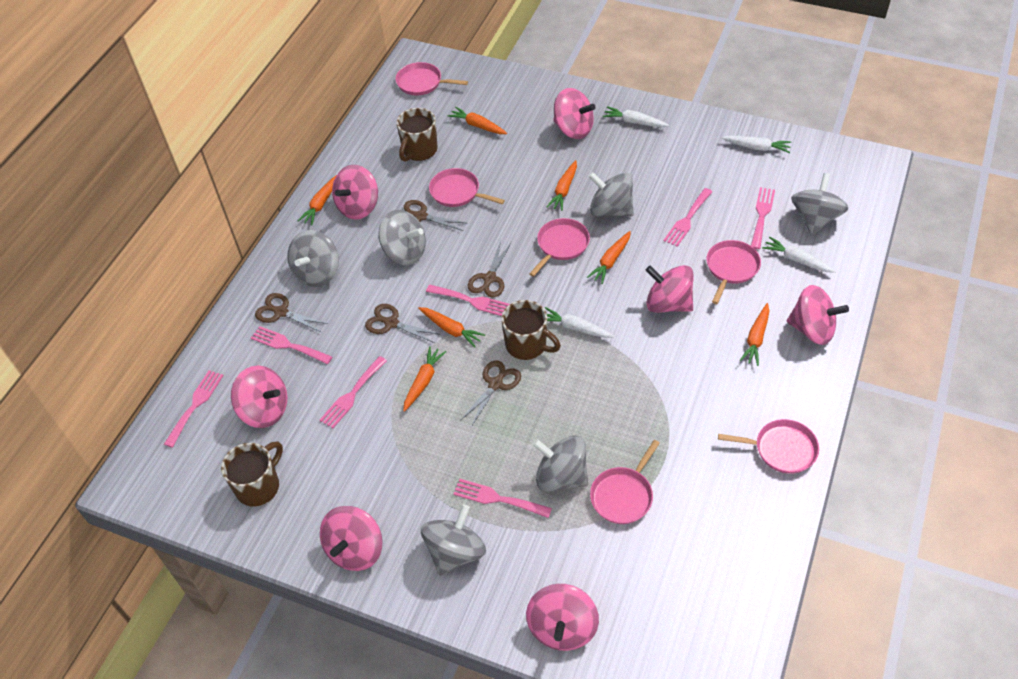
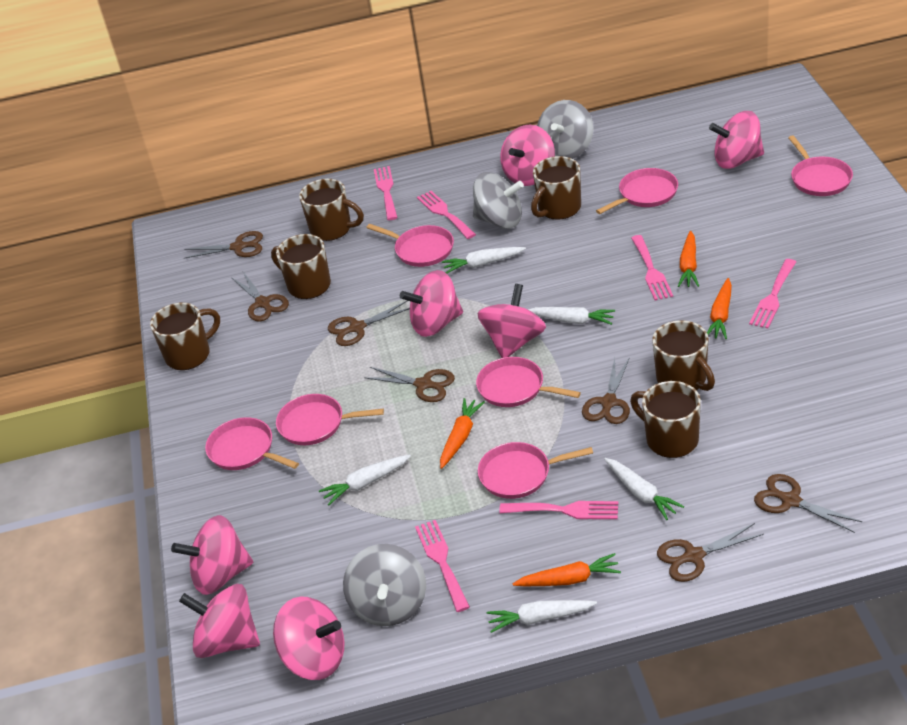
brown mug: [221,441,283,506] [396,108,438,162] [501,300,561,360] = 3 -> [150,303,220,370] [271,234,331,299] [299,179,364,241] [531,156,581,220] [630,381,701,458] [652,320,715,391] = 6
brown scissors: [255,293,328,332] [365,304,441,343] [404,200,468,231] [460,360,521,427] [468,240,512,298] = 5 -> [184,231,263,259] [231,272,289,322] [328,301,410,346] [364,367,455,402] [582,357,630,424] [657,523,764,582] [754,474,862,533] = 7
grey spinning top: [287,230,339,287] [379,210,426,265] [421,504,486,576] [532,436,588,492] [588,172,633,216] [791,173,848,235] = 6 -> [343,544,426,626] [473,172,524,229] [537,100,594,159] = 3
orange carrot: [298,175,337,225] [403,346,446,412] [418,307,485,348] [447,107,507,134] [547,160,577,211] [587,231,631,284] [740,303,769,366] = 7 -> [440,398,485,469] [513,553,621,586] [678,231,699,287] [707,278,732,339] = 4
pink fork: [164,370,224,448] [251,326,332,364] [320,356,387,428] [426,285,510,316] [453,479,552,518] [663,188,712,247] [751,187,775,249] = 7 -> [374,166,397,220] [415,520,470,612] [417,191,476,239] [499,501,618,519] [631,235,673,300] [749,259,796,328] = 6
pink pan: [396,62,468,95] [429,168,505,207] [529,218,590,277] [590,440,660,524] [706,240,761,304] [718,419,819,474] = 6 -> [205,417,299,470] [276,394,384,445] [366,224,454,267] [476,357,581,407] [478,442,593,499] [596,168,678,214] [788,135,853,196] = 7
white carrot: [545,307,614,338] [603,106,669,127] [721,135,791,153] [762,237,836,273] = 4 -> [319,454,411,505] [442,247,526,274] [487,600,597,633] [528,307,615,325] [605,458,684,520] = 5

